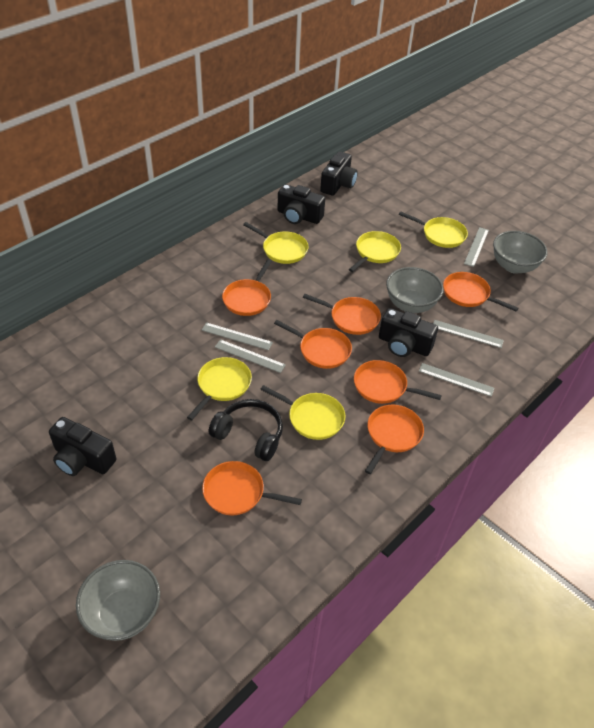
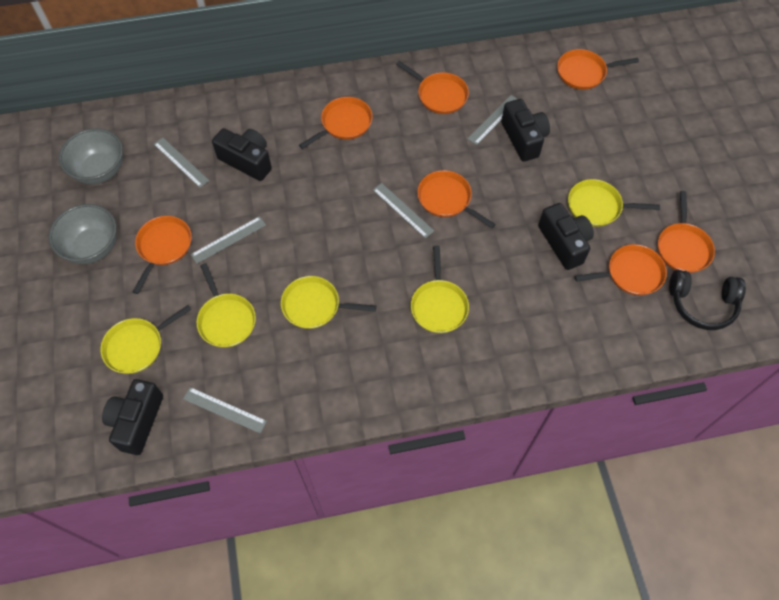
grey bowl: [76,560,160,641] [386,267,444,313] [493,231,548,274] = 3 -> [49,204,117,264] [59,128,123,184] = 2

